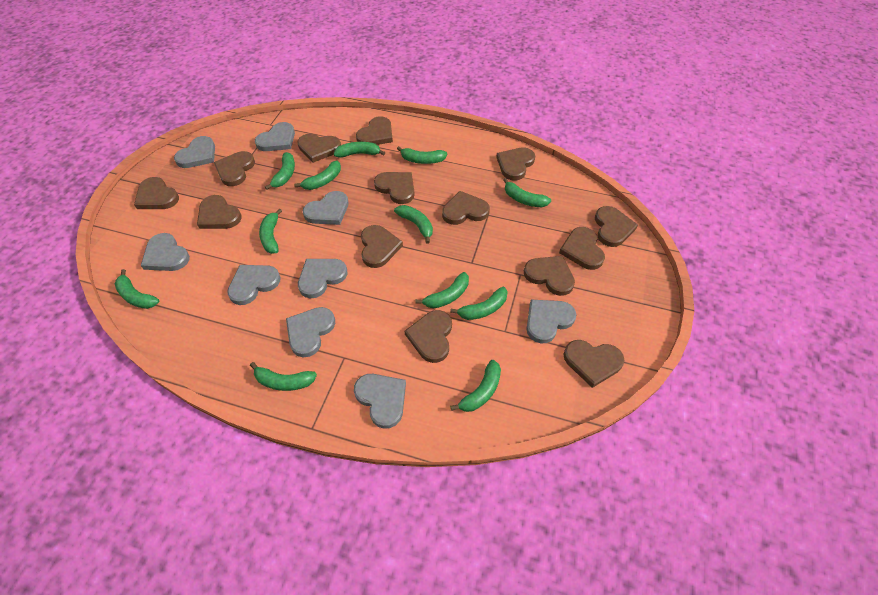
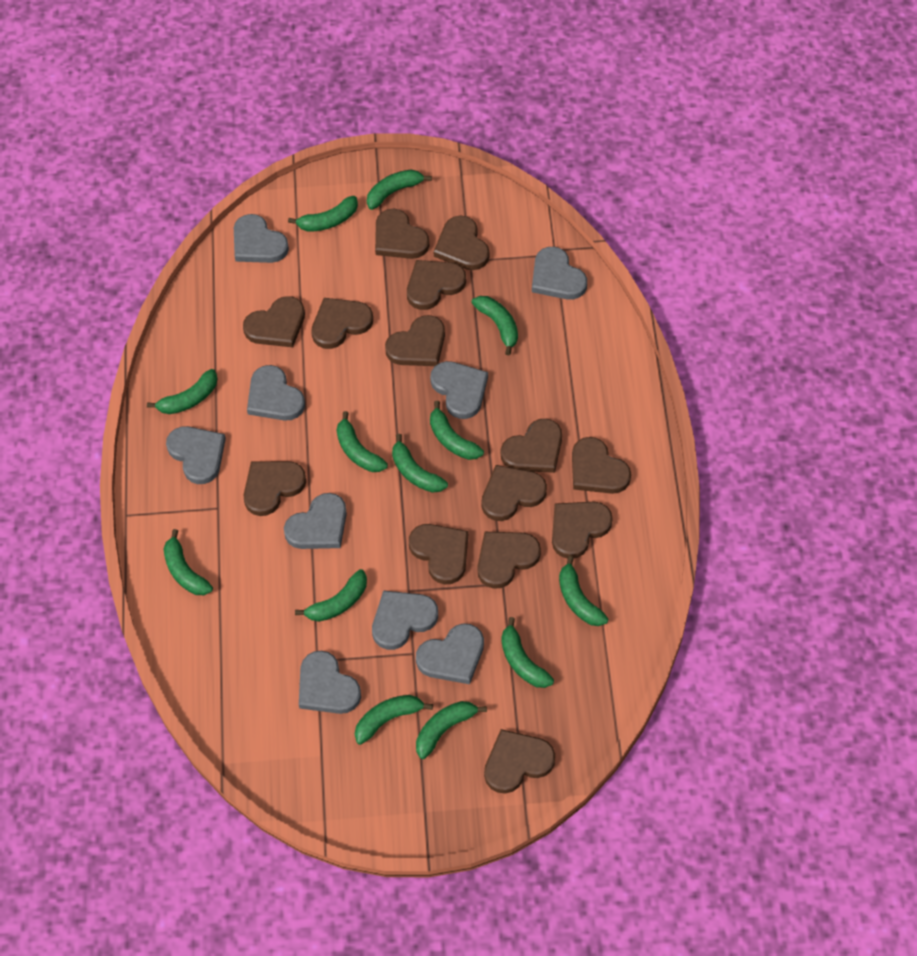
green banana: [115,269,159,309] [250,362,317,391] [259,209,282,254] [265,152,295,190] [294,161,341,190] [334,142,385,158] [394,205,433,243] [397,146,447,164] [416,272,469,308] [450,287,508,320] [450,360,501,412] [503,178,551,207] = 12 -> [147,369,217,414] [163,529,213,595] [288,196,358,232] [295,569,367,622] [336,411,388,472] [355,695,433,745] [367,170,432,210] [392,434,448,493] [416,701,487,759] [430,401,484,460] [471,296,518,356] [501,617,554,688] [559,556,608,626] = 13

